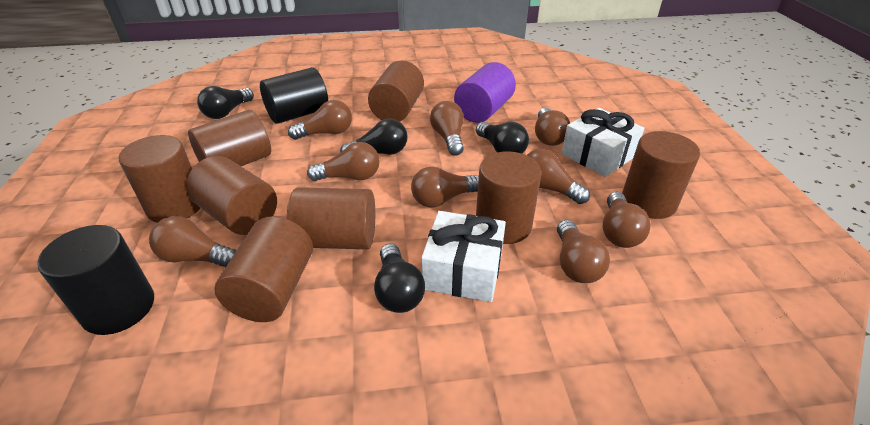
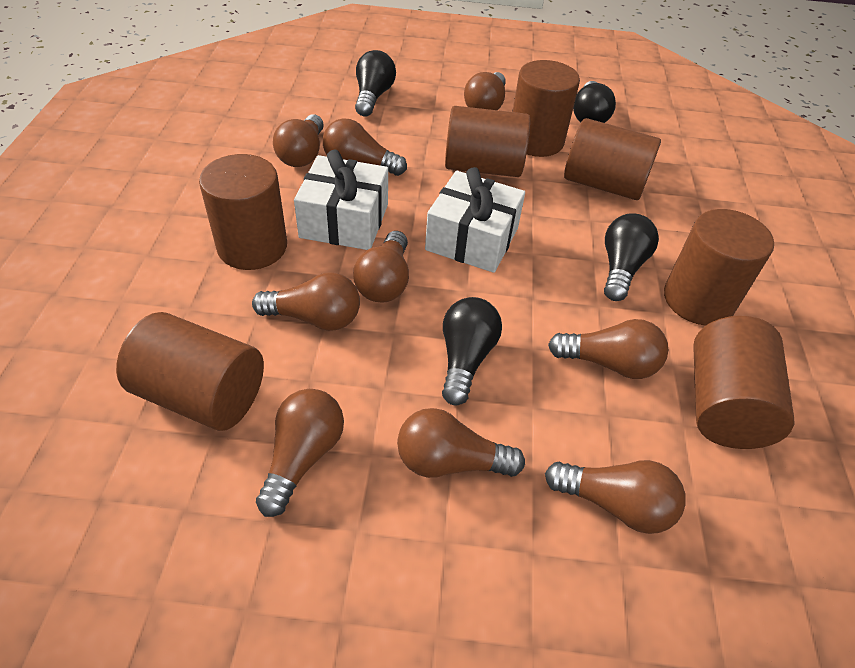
black cylinder: [37,225,154,335] [260,67,328,124] = 2 -> none = 0
brown cylinder: [119,135,200,223] [186,156,277,235] [188,110,271,166] [214,216,313,322] [287,187,375,249] [368,61,424,122] [476,151,541,244] [622,131,700,219] = 8 -> [116,312,264,431] [199,154,287,270] [445,106,530,177] [512,60,580,157] [564,118,661,200] [664,209,774,326] [693,316,794,449] = 7
purple cylinder: [454,62,516,123] = 1 -> none = 0

